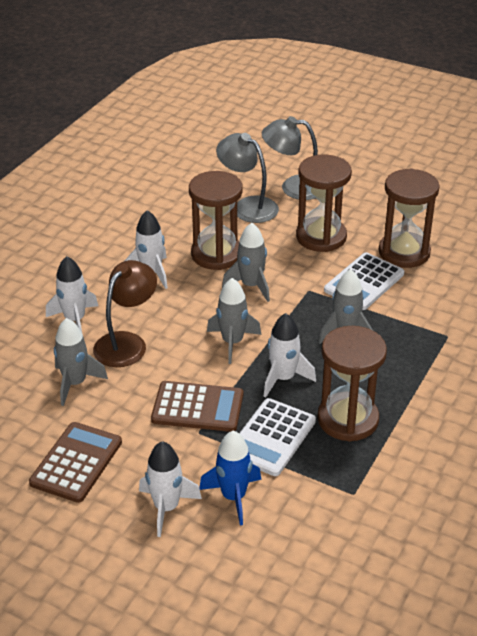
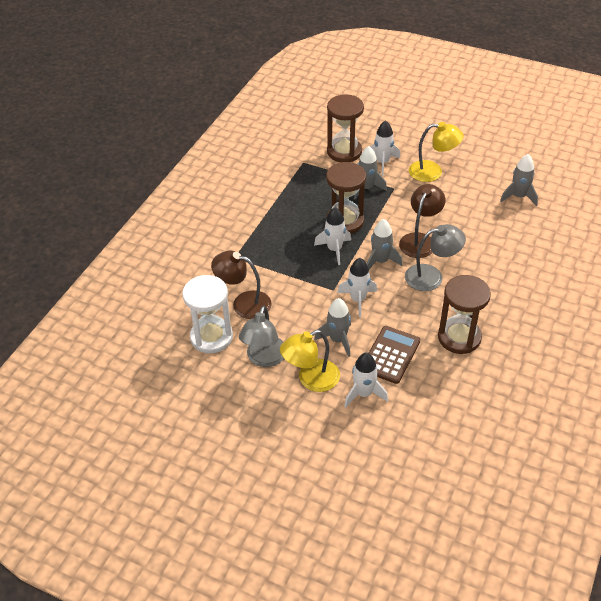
blue rocket: [199,431,261,526] = 1 -> none = 0
brown calculator: [29,422,122,503] [151,381,243,432] = 2 -> [369,326,420,384] = 1
brown hourglass: [189,171,243,270] [296,155,352,252] [317,326,387,442] [379,168,440,268] = 4 -> [326,162,366,234] [327,94,364,162] [438,275,491,354] = 3
brown lamp: [93,260,157,367] = 1 -> [211,251,272,319] [399,184,445,258] = 2
white calculator: [239,398,316,476] [324,252,404,310] = 2 -> none = 0
white hourglass: none = 0 -> [182,275,233,353] = 1
yellow lamp: none = 0 -> [280,330,340,392] [409,122,464,182] = 2

